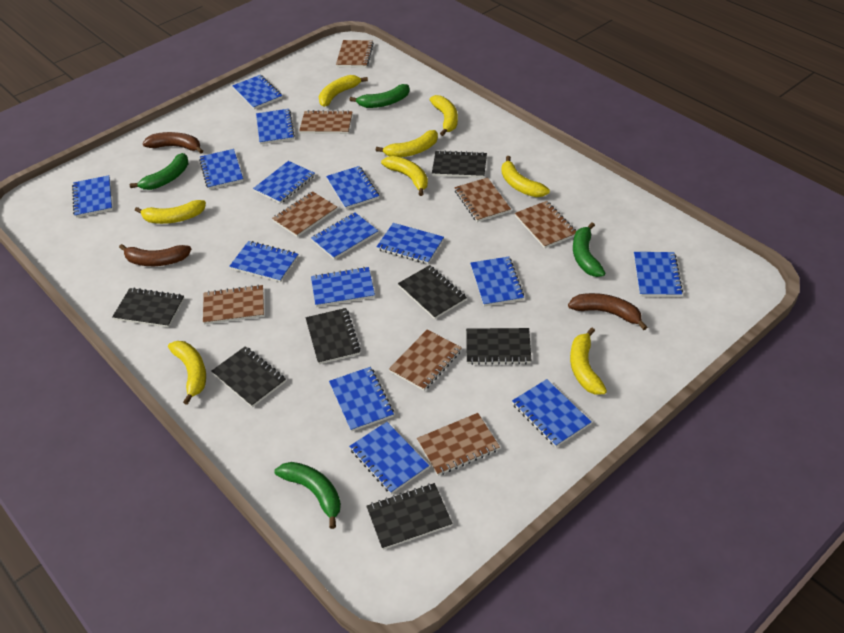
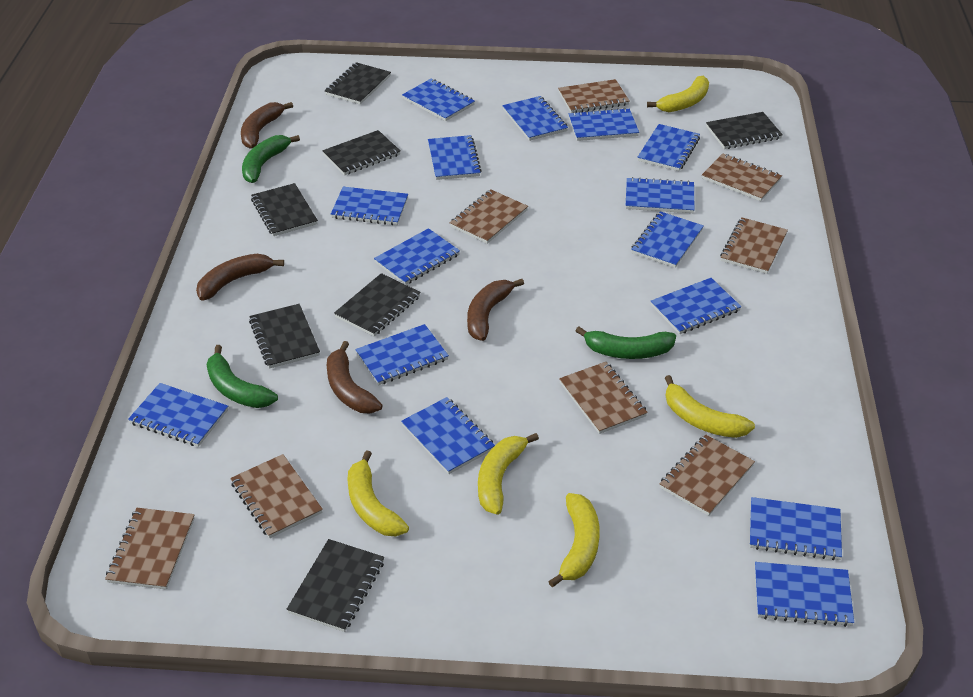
brown banana: [119,244,191,266] [142,132,203,154] [568,293,647,330] = 3 -> [196,254,284,301] [241,102,293,149] [327,341,382,414] [467,279,524,341] = 4
green banana: [130,153,188,190] [274,462,341,529] [350,84,410,108] [573,222,605,277] = 4 -> [206,345,278,408] [242,135,300,183] [575,326,676,359] = 3
yellow banana: [135,200,206,224] [168,341,206,405] [319,75,368,107] [376,130,438,157] [381,156,428,196] [430,95,458,136] [502,156,550,197] [570,328,607,395] = 8 -> [347,450,409,537] [478,433,539,515] [548,493,600,587] [647,76,709,112] [665,375,755,438] = 5

